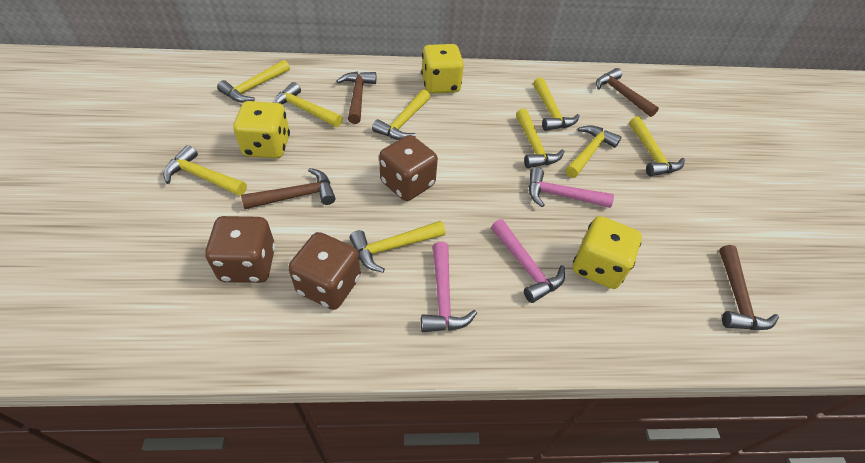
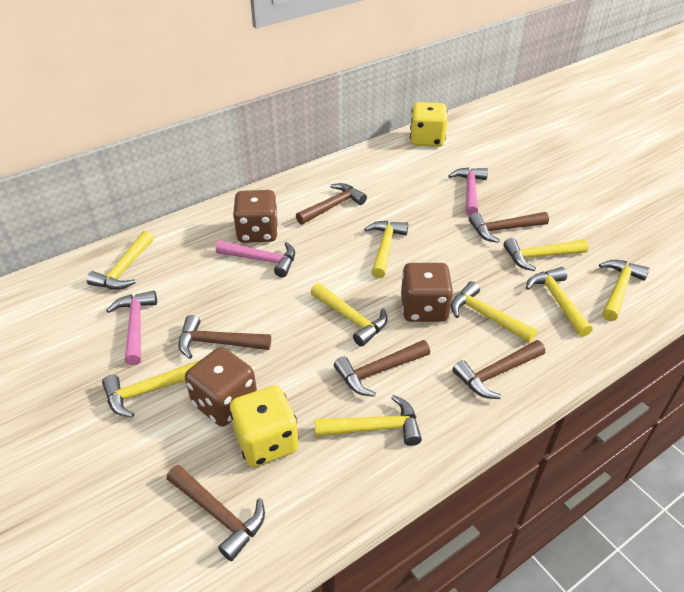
brown hammer: [241,168,336,209] [337,72,376,124] [596,68,659,117] [719,245,779,330] = 4 -> [167,465,265,561] [178,315,271,359] [296,183,367,225] [334,340,430,397] [452,340,545,399] [469,212,549,243] = 6
yellow dice: [233,101,290,158] [421,44,464,94] [573,216,642,289] = 3 -> [230,385,299,467] [410,102,447,147] = 2

